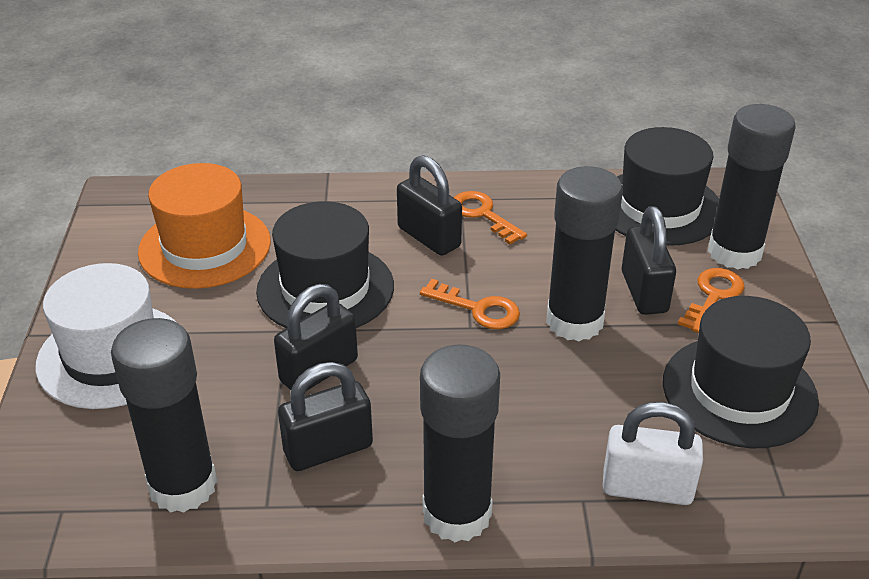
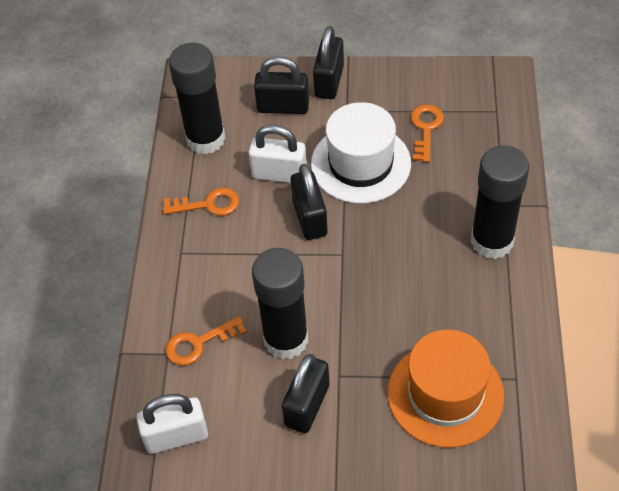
black glue stick: [111,318,217,513] [420,345,500,542] [546,166,623,341] [708,104,795,269] = 4 -> [169,43,226,155] [252,248,308,360] [471,145,529,259] = 3
black hat: [256,201,394,328] [615,127,719,246] [663,296,819,448] = 3 -> none = 0
white padlock: [603,402,703,505] = 1 -> [137,394,208,454] [249,125,307,183] = 2

